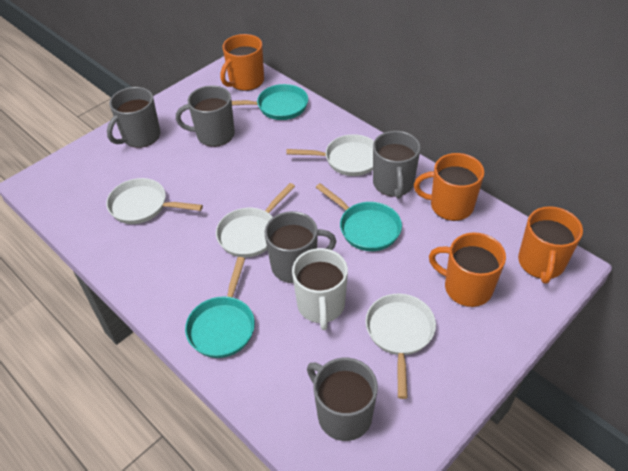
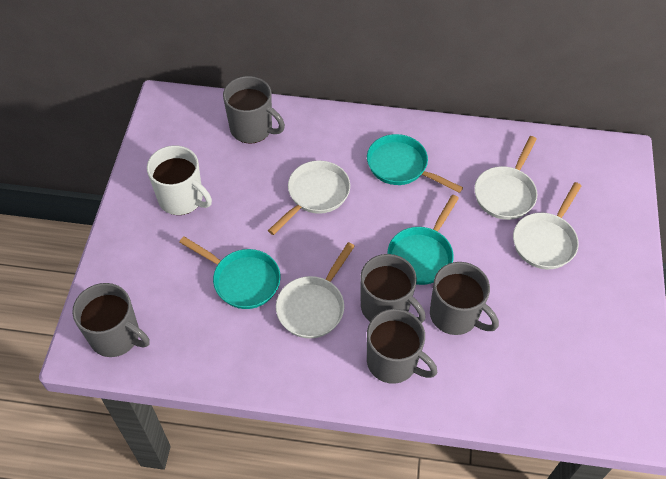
orange mug: [220,34,264,91] [414,153,484,221] [429,232,506,307] [518,206,583,284] = 4 -> none = 0

